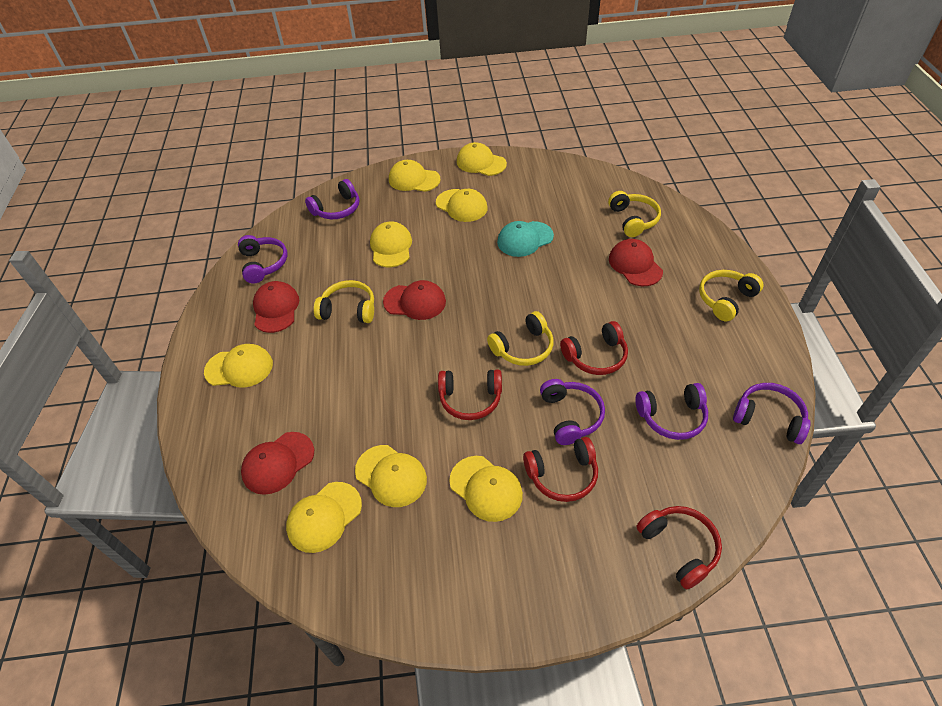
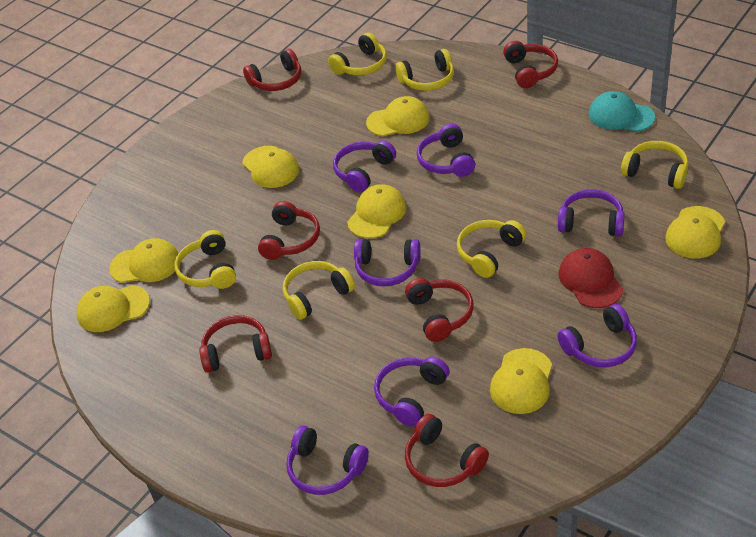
purple headphones: [238,235,287,283] [305,179,359,219] [540,379,605,445] [635,383,708,440] [733,383,810,444] = 5 -> [286,426,369,495] [333,140,396,192] [354,239,421,287] [374,357,449,427] [417,124,475,177] [557,304,637,368] [558,189,625,236] = 7
red cap: [241,432,314,495] [253,281,299,333] [383,280,446,320] [609,239,663,286] = 4 -> [558,248,623,308] = 1
red headphones: [438,370,502,420] [523,437,598,502] [560,321,628,375] [636,506,722,589] = 4 -> [199,315,272,373] [243,49,301,91] [258,201,320,260] [405,278,474,342] [405,414,489,487] [503,41,558,88] = 6
yellow cap: [204,344,273,388] [286,482,362,553] [355,445,427,507] [370,221,412,267] [389,160,441,192] [436,189,487,222] [449,456,523,522] [457,142,507,176] = 8 -> [77,285,150,332] [109,238,179,283] [242,146,299,188] [347,184,406,238] [366,96,430,136] [490,348,552,414] [665,206,725,258] = 7
yellow headphones: [314,280,374,323] [487,311,554,366] [608,191,661,237] [699,270,764,321] = 4 -> [174,230,236,289] [283,261,355,320] [328,33,387,75] [395,49,454,91] [457,220,526,278] [621,141,689,189] = 6

